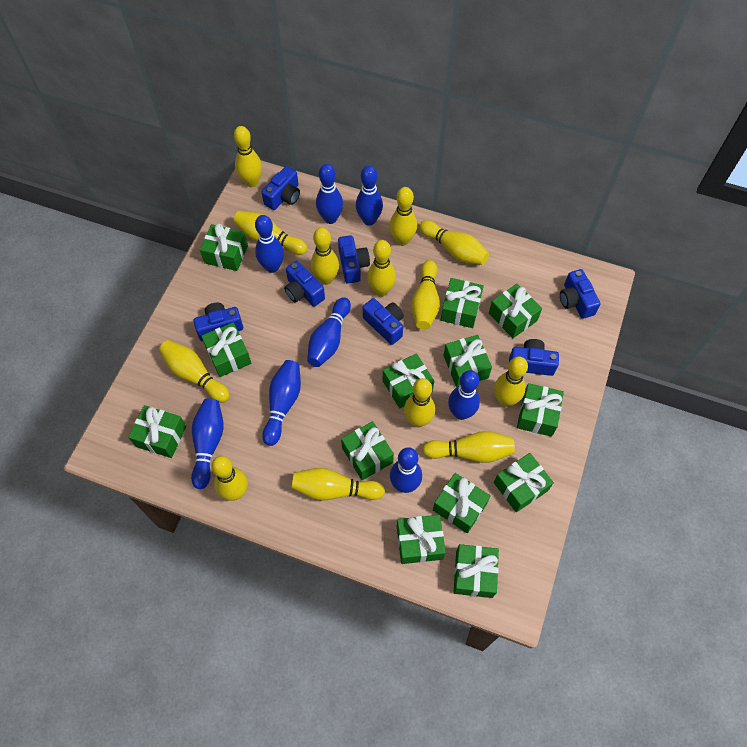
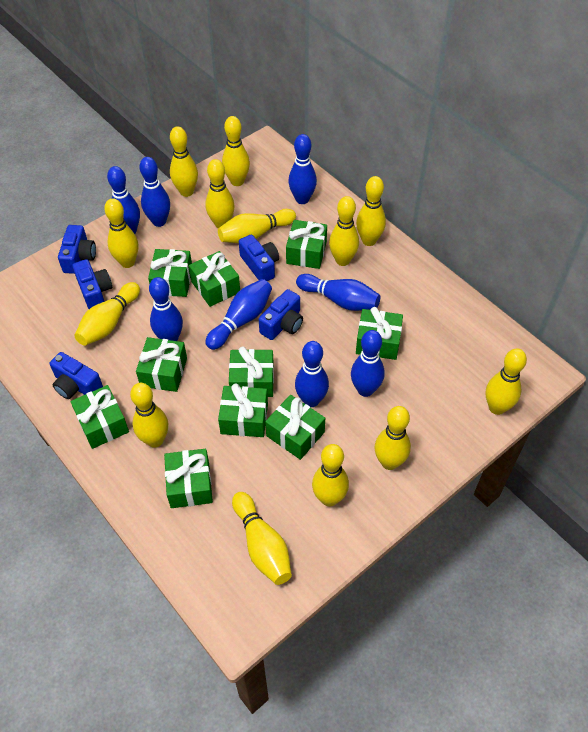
blue camera: [193,303,243,341] [261,166,300,210] [284,261,325,307] [338,235,370,284] [363,298,404,345] [509,339,559,376] [560,269,601,319] = 7 -> [50,352,103,399] [58,225,96,274] [72,259,112,309] [239,234,279,281] [259,289,303,340] = 5
green gift: [128,405,186,458] [200,223,248,271] [201,322,251,377] [341,421,394,480] [383,353,434,408] [397,515,446,564] [433,473,491,533] [441,278,484,328] [443,335,492,387] [453,544,499,598] [489,284,542,338] [494,453,554,512] [517,383,564,437] = 13 -> [70,385,129,449] [136,337,187,392] [148,249,192,297] [164,449,213,508] [189,251,240,307] [218,384,268,437] [229,347,274,397] [265,395,325,460] [286,220,327,269] [356,307,403,360] = 10

